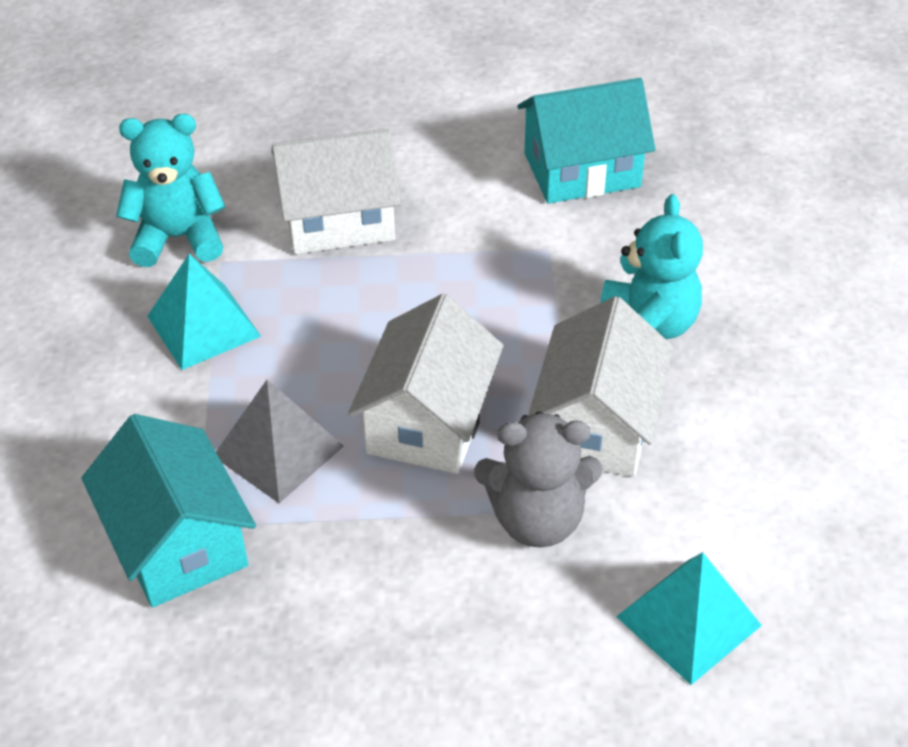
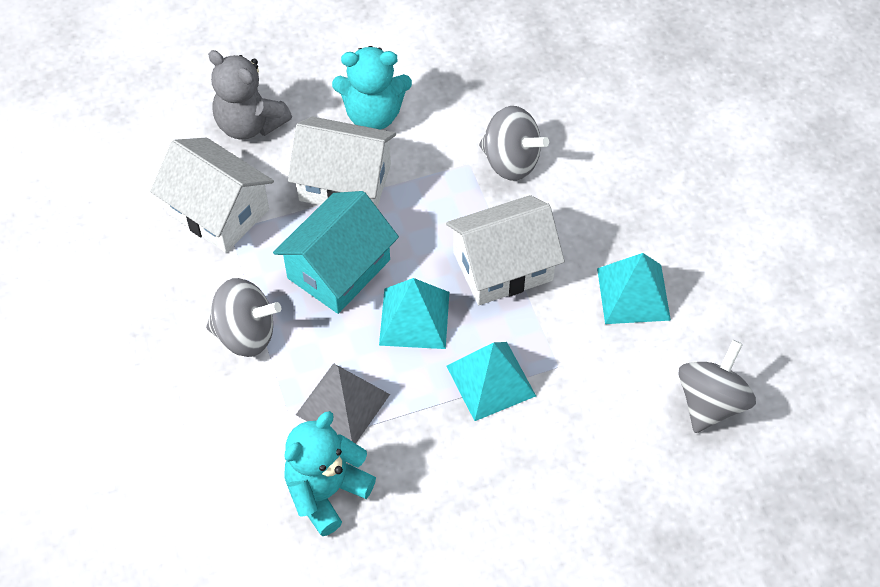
grey spinning top: none = 0 -> [206,278,281,357] [479,106,549,181] [678,340,756,433] = 3
turquoise house: [81,414,256,608] [517,78,655,204] = 2 -> [273,191,399,314] = 1
turquoise pyramid: [147,254,261,370] [616,552,762,685] = 2 -> [379,278,449,349] [446,342,536,421] [597,253,671,324] = 3

